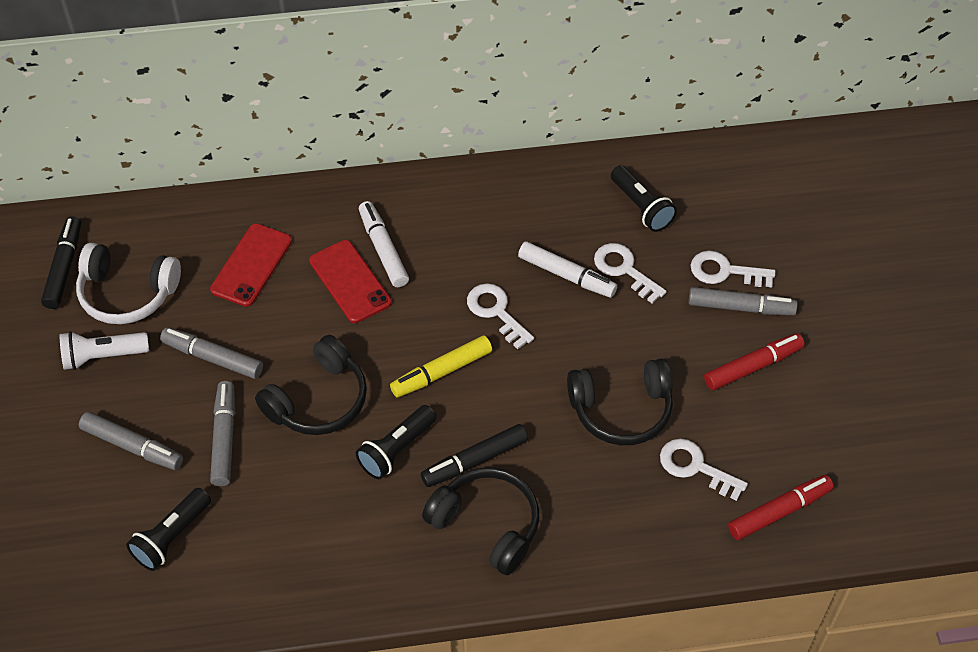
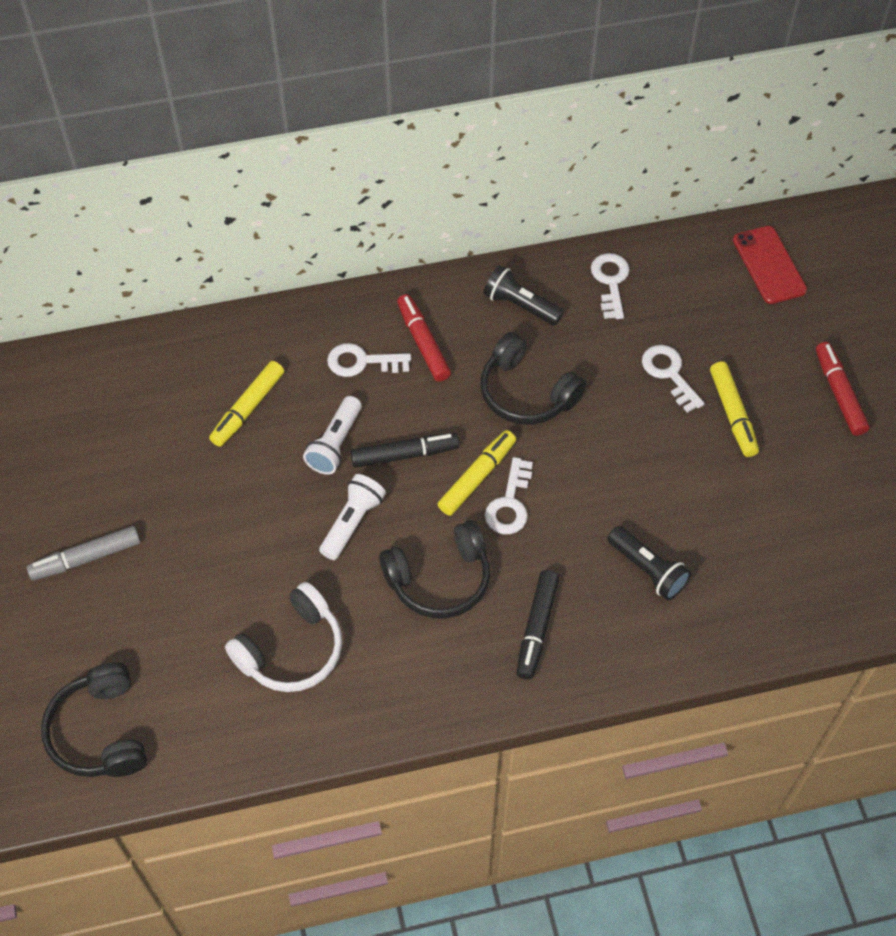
black flashlight: [126,488,211,571] [356,405,436,479] [611,165,677,232] = 3 -> [483,265,564,326] [607,526,691,600] = 2
grey marker: [79,412,183,470] [160,327,263,379] [210,381,235,486] [689,287,798,315] = 4 -> [26,526,140,581] = 1
red phone: [210,223,292,307] [309,240,392,323] = 2 -> [733,226,807,304] = 1
white flashlight: [60,331,149,370] = 1 -> [303,396,362,475] [319,474,386,560] = 2
white marker: [359,201,409,287] [518,241,617,298] = 2 -> none = 0
yellow marker: [390,335,492,397] = 1 -> [209,361,284,447] [438,430,516,516] [710,361,759,457] = 3

